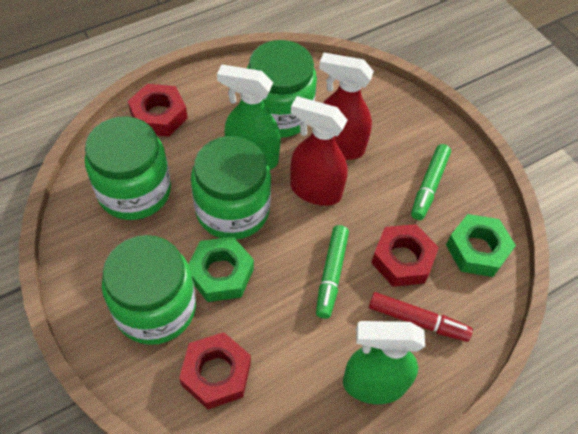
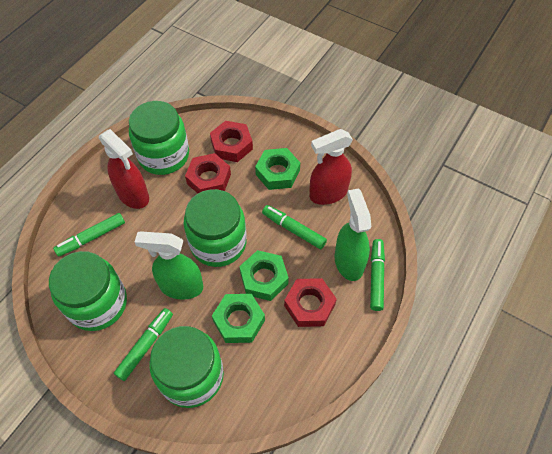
green marker: [316,225,349,319] [411,144,451,220] = 2 -> [53,213,125,257] [114,308,173,381] [262,205,327,249] [370,239,385,311] = 4
green nut: [189,237,254,302] [446,214,516,277] = 2 -> [212,294,265,343] [239,250,289,301] [255,148,300,190] = 3
red marker: [369,292,473,342] = 1 -> none = 0

